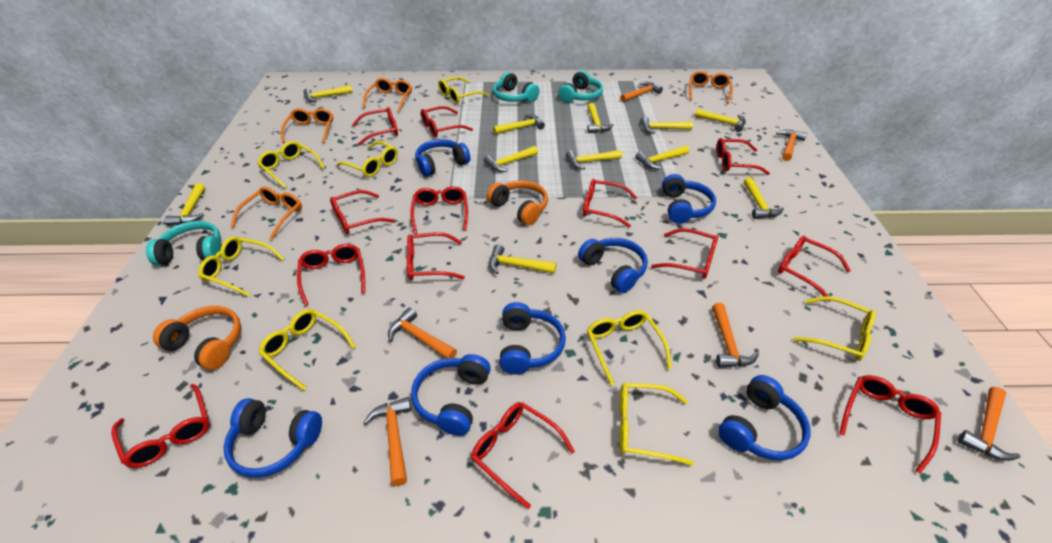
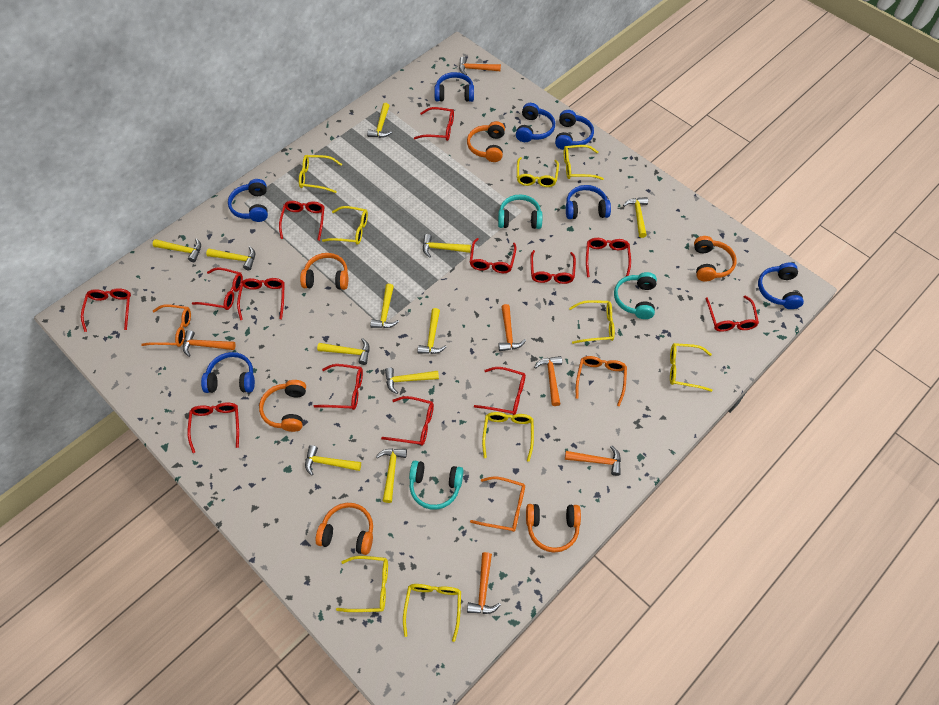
orange glasses: [231,187,302,240] [281,108,333,143] [363,78,412,112] [689,71,733,104] = 4 -> [141,305,191,347] [470,477,525,532] [576,356,627,406] = 3
orange headphones: [153,306,241,370] [487,180,548,225] = 2 -> [259,380,306,432] [300,253,348,290] [316,503,373,555] [467,121,505,162] [526,504,581,553] [694,236,737,281] = 6
yellow glasses: [198,236,284,297] [257,141,325,188] [258,309,356,391] [337,141,398,177] [438,76,489,104] [587,310,672,386] [620,383,694,466] [793,296,876,361] = 8 -> [299,155,342,193] [322,206,368,245] [336,556,388,612] [403,584,461,642] [482,412,534,462] [517,157,559,187] [564,145,604,180] [569,300,615,344] [670,343,712,392] = 9

